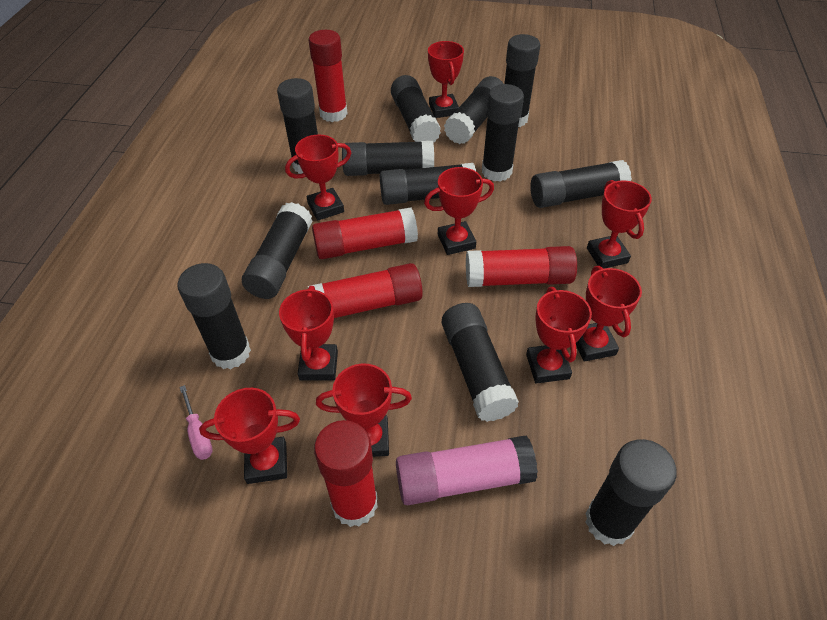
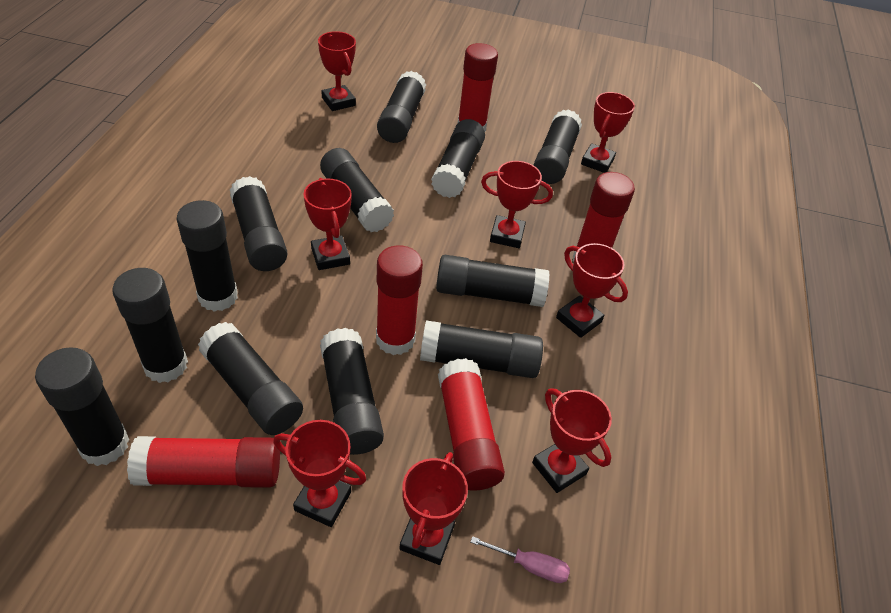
pink glue stick: [396,435,538,505] = 1 -> none = 0
red trophy: [199,388,300,484] [279,286,338,381] [285,134,351,221] [316,364,412,457] [424,167,494,255] [428,41,464,118] [526,287,592,384] [576,266,642,362] [587,180,652,269] = 9 -> [273,420,366,527] [304,178,352,270] [318,31,356,111] [399,452,468,565] [481,161,553,248] [532,388,612,493] [556,243,628,338] [581,92,635,173] = 8

